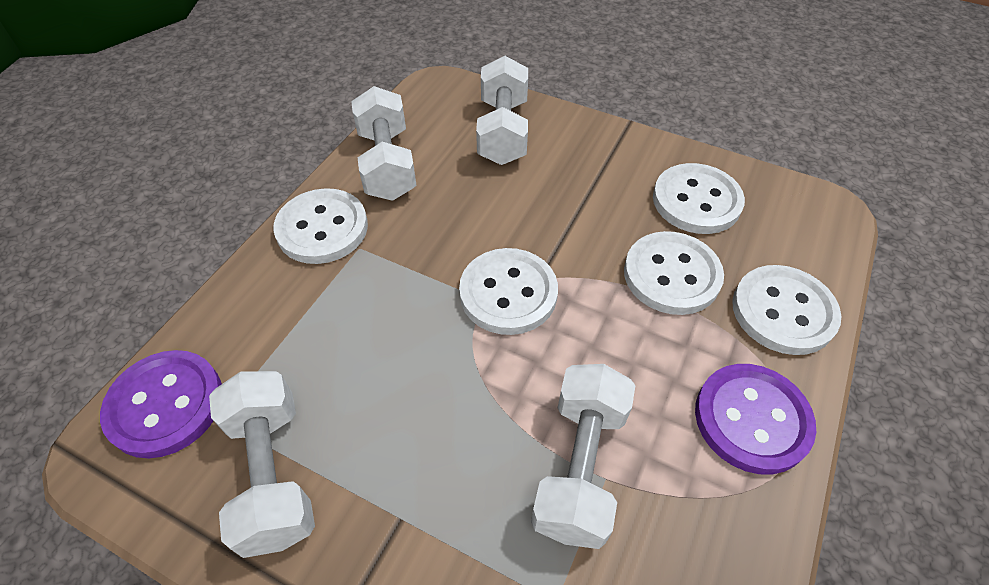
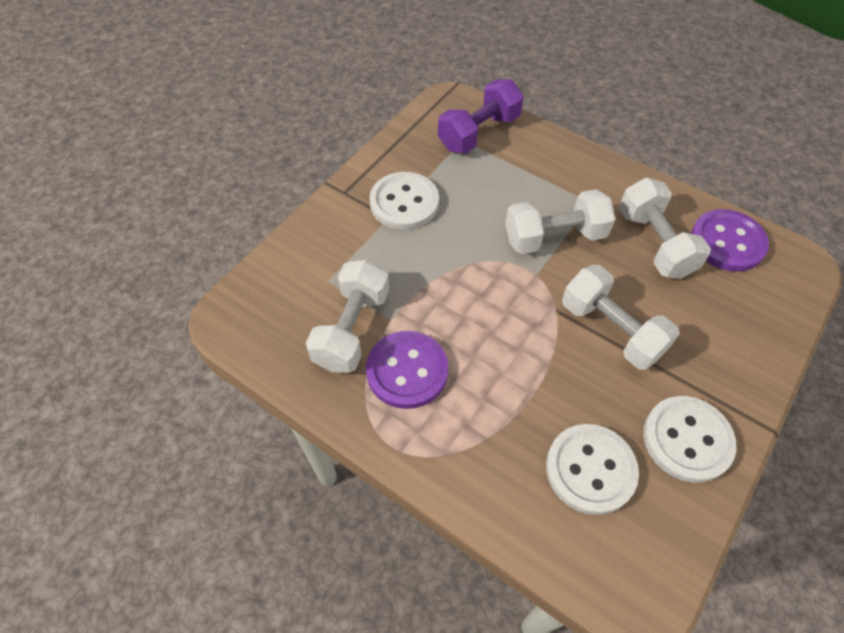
purple dumbbell: none = 0 -> [438,79,524,154] = 1
white button: [273,188,368,264] [459,248,558,335] [624,231,724,315] [653,163,745,234] [732,265,842,355] = 5 -> [370,172,439,230] [546,424,639,515] [643,396,737,483] = 3

